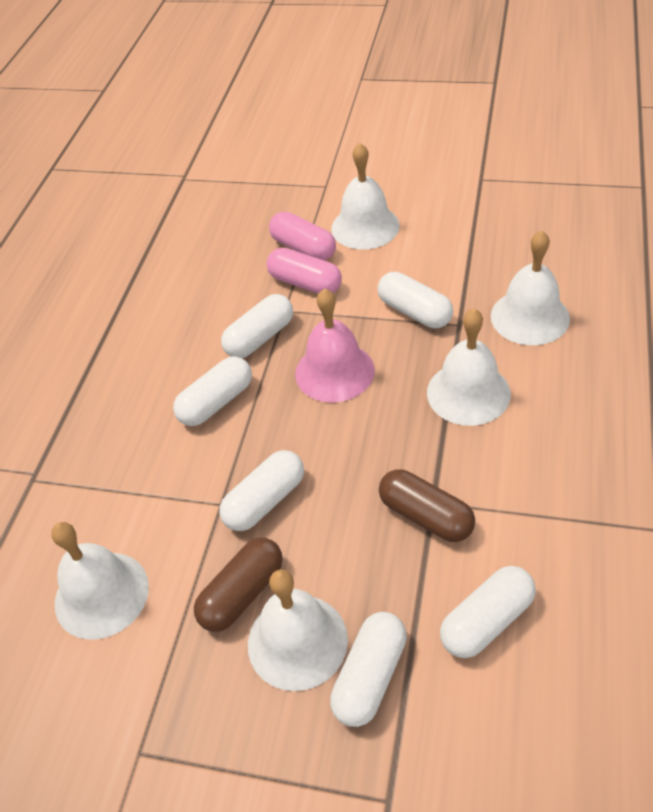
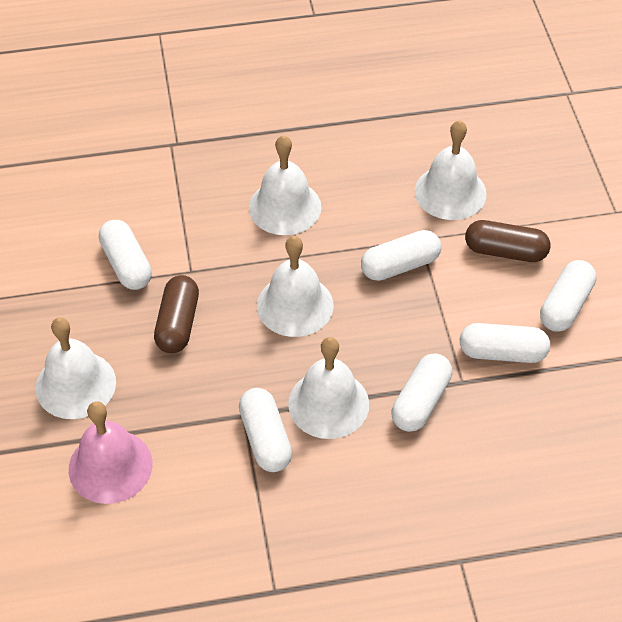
pink capsule: [267,248,342,294] [269,211,336,261] = 2 -> none = 0

